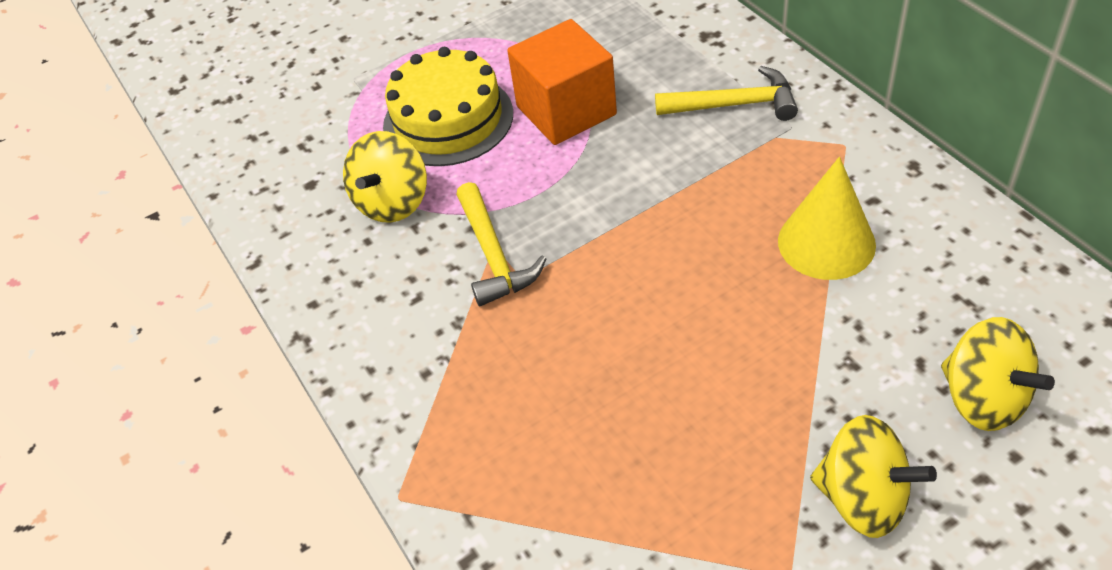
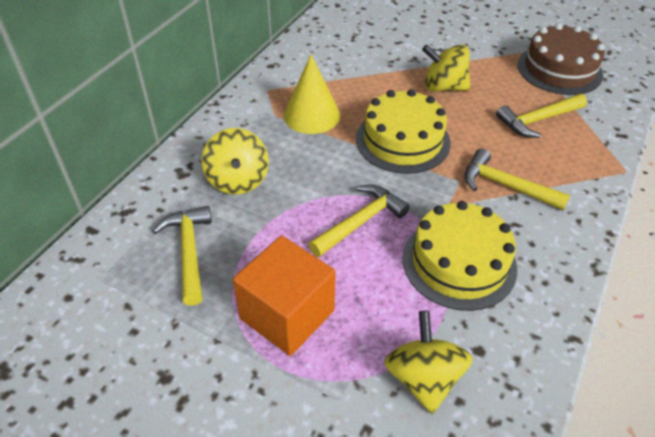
brown cake: none = 0 -> [517,23,605,95] = 1
yellow cake: [383,47,513,166] = 1 -> [356,89,451,174] [402,201,517,311] = 2
yellow hammer: [456,182,546,306] [655,66,798,121] = 2 -> [153,206,212,306] [308,184,410,257] [465,149,570,210] [496,94,587,138] = 4

